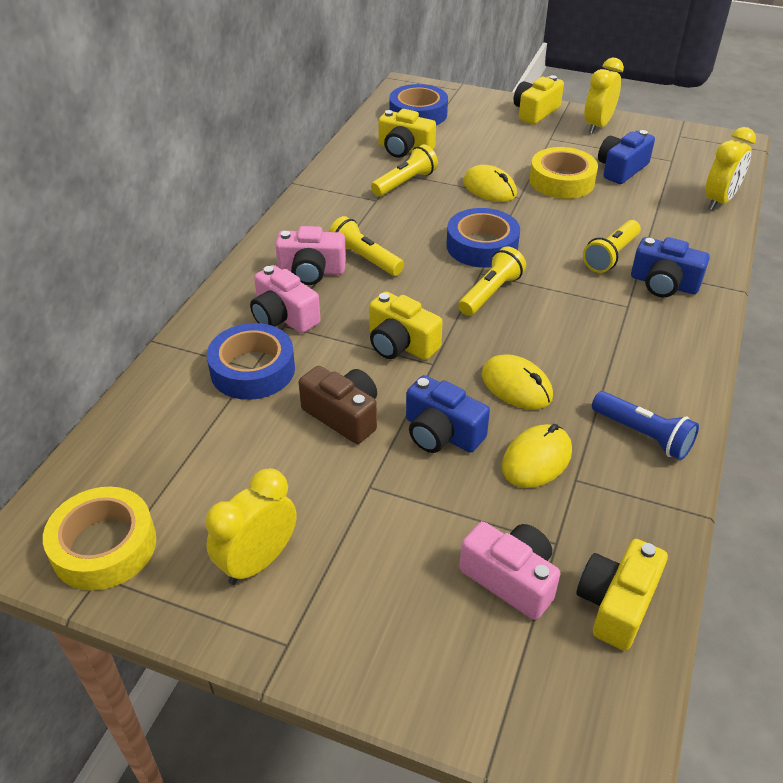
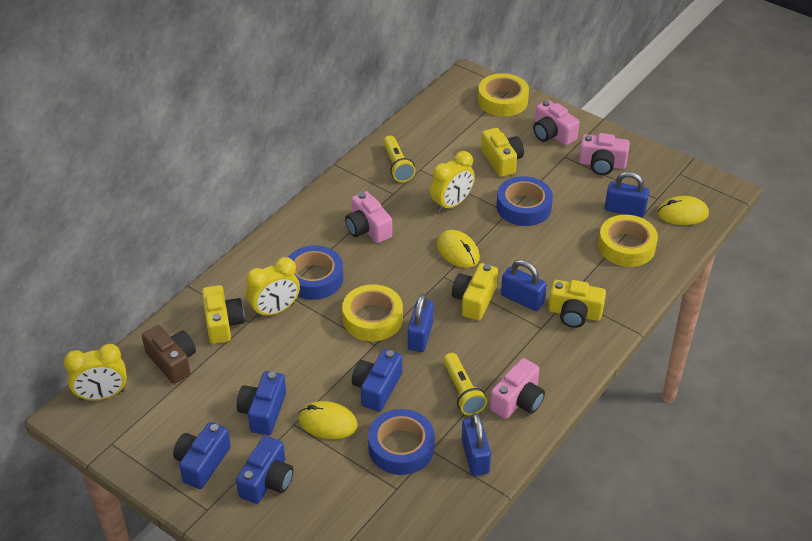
blue camera: [406,375,490,453] [598,130,655,184] [631,237,710,297] = 3 -> [173,422,231,489] [236,436,293,504] [237,371,286,435] [352,349,402,412] = 4
blue flashlight: [592,391,699,460] = 1 -> none = 0
blue padlock: none = 0 -> [408,294,434,352] [462,413,491,476] [501,260,547,311] [605,172,649,217] = 4
pink camera: [250,265,321,333] [275,226,346,285] [459,522,560,620] = 3 -> [345,191,392,243] [490,358,545,419] [533,100,580,146] [579,133,630,175] = 4
yellow flashlight: [329,216,404,276] [371,144,438,197] [458,246,526,316] [583,220,641,273] = 4 -> [383,136,416,182] [443,353,487,415] = 2
yellow tape: [43,487,156,590] [529,147,598,199] = 2 -> [342,284,403,341] [478,73,529,117] [598,215,658,267] = 3

